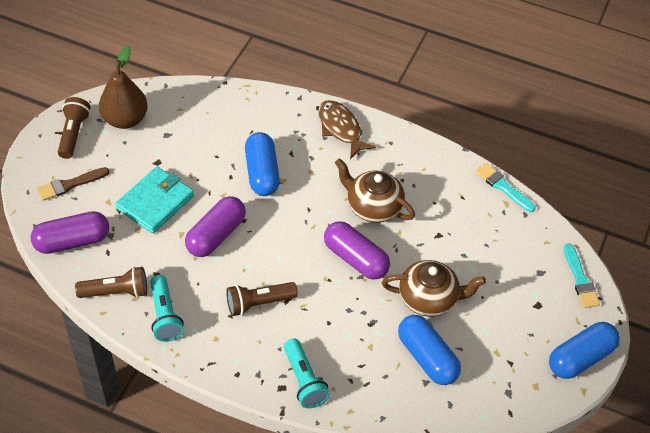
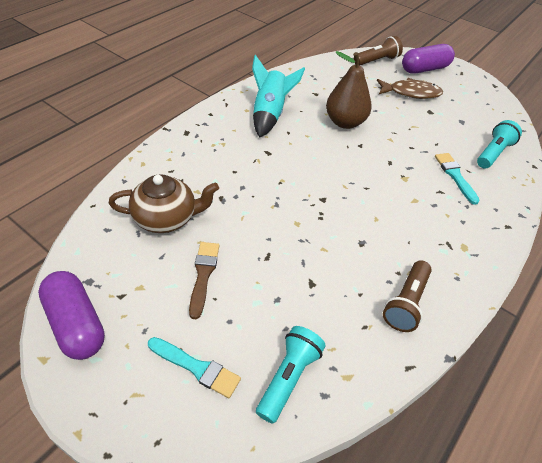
blue capsule: [245,132,280,196] [398,315,461,385] [549,322,620,379] = 3 -> none = 0
brown flashlight: [58,97,91,159] [75,267,147,298] [226,282,298,316] = 3 -> [354,36,403,65] [383,260,432,332] = 2
brown teapot: [335,158,415,223] [382,260,486,317] = 2 -> [108,174,219,233] = 1
purple capsule: [31,211,109,254] [185,196,246,257] [324,221,390,279] = 3 -> [38,271,105,360] [402,44,455,74] = 2
turquoise rocket: none = 0 -> [252,55,305,138] = 1
turquoise wallet: [116,167,194,233] = 1 -> none = 0

